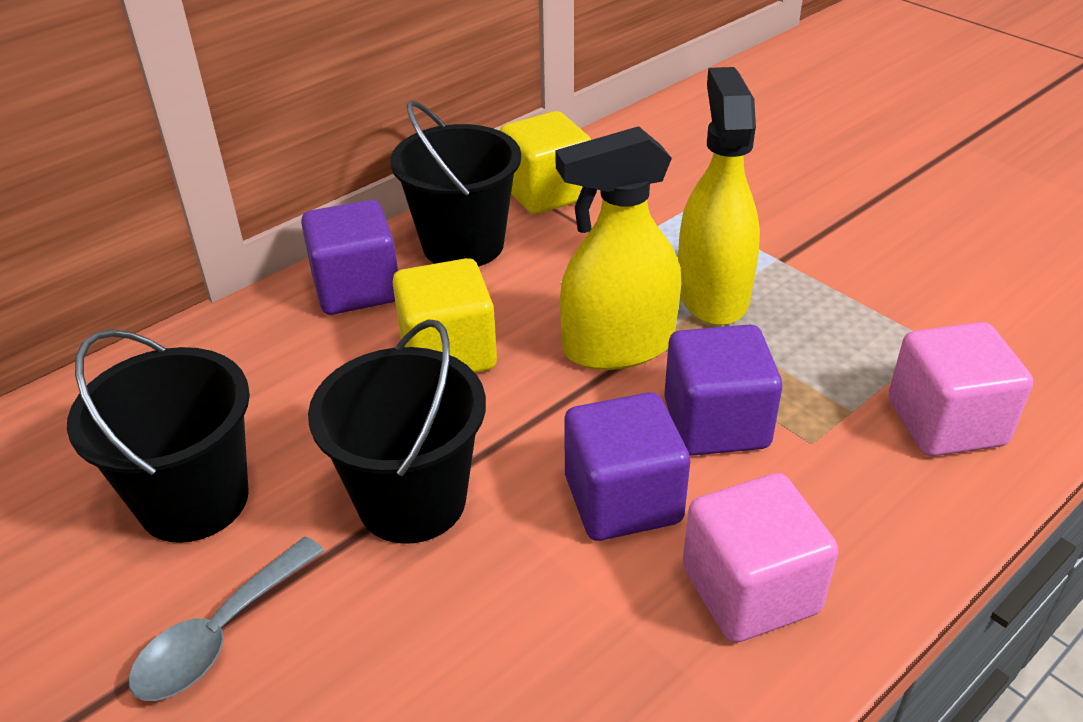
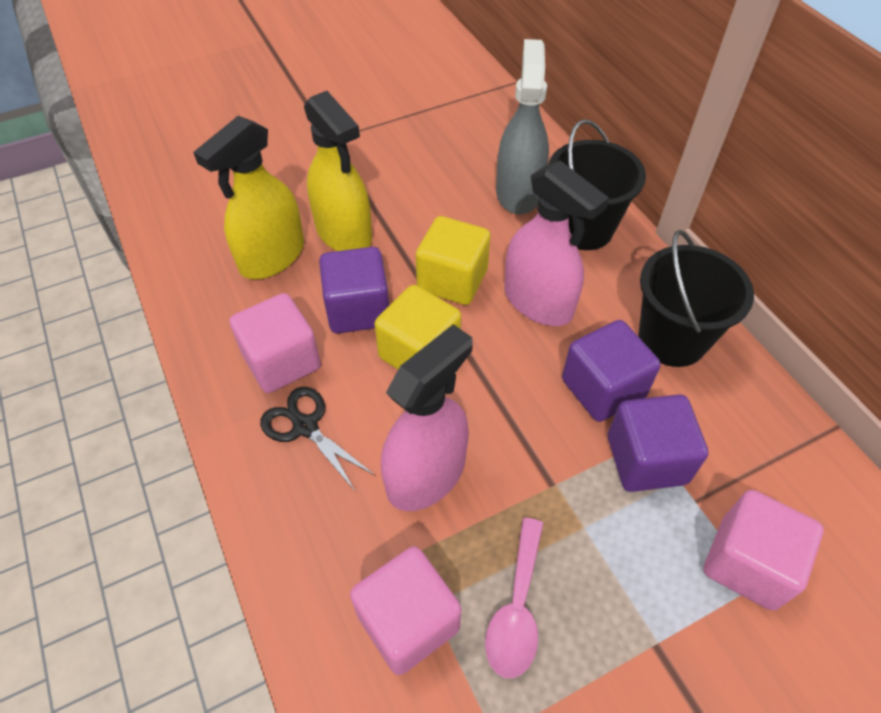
black bucket: [67,329,250,543] [308,319,486,544] [390,100,521,267] = 3 -> [548,119,646,250] [638,230,754,367] = 2
black scissors: none = 0 -> [260,387,375,492] = 1
grey spoon: [128,537,324,701] = 1 -> none = 0
grey spray bottle: none = 0 -> [496,39,549,214] = 1
pink cube: [682,473,839,642] [888,322,1033,456] = 2 -> [230,293,321,393] [350,546,462,675] [704,490,824,610] = 3
pink spoon: none = 0 -> [485,518,544,678] = 1
pink spray bottle: none = 0 -> [381,324,473,511] [505,160,609,326] = 2

